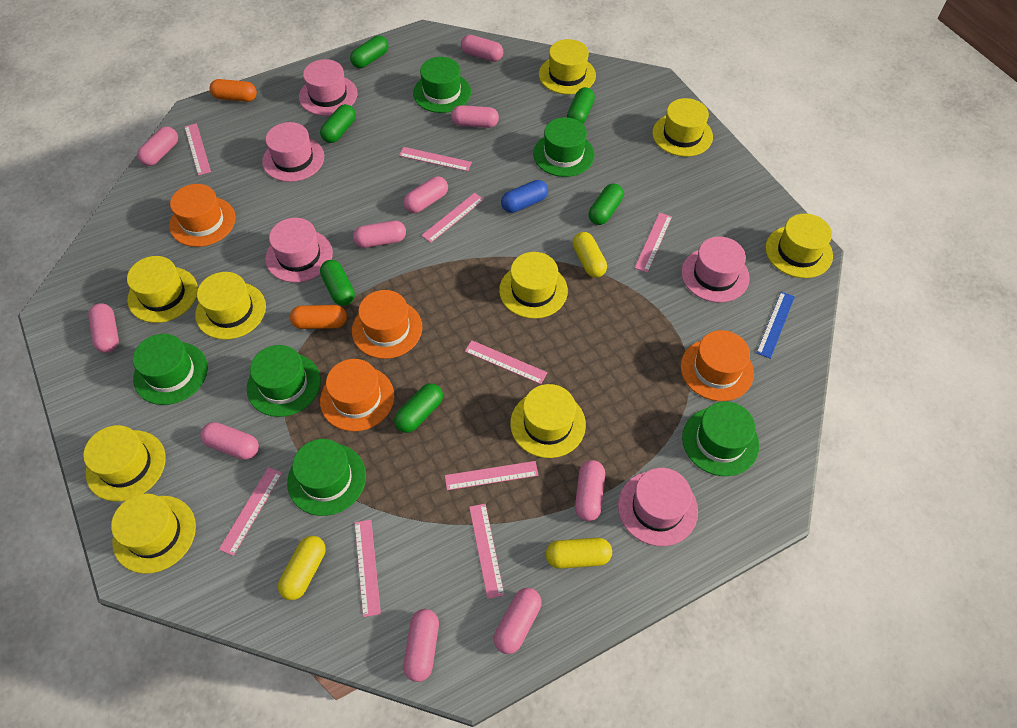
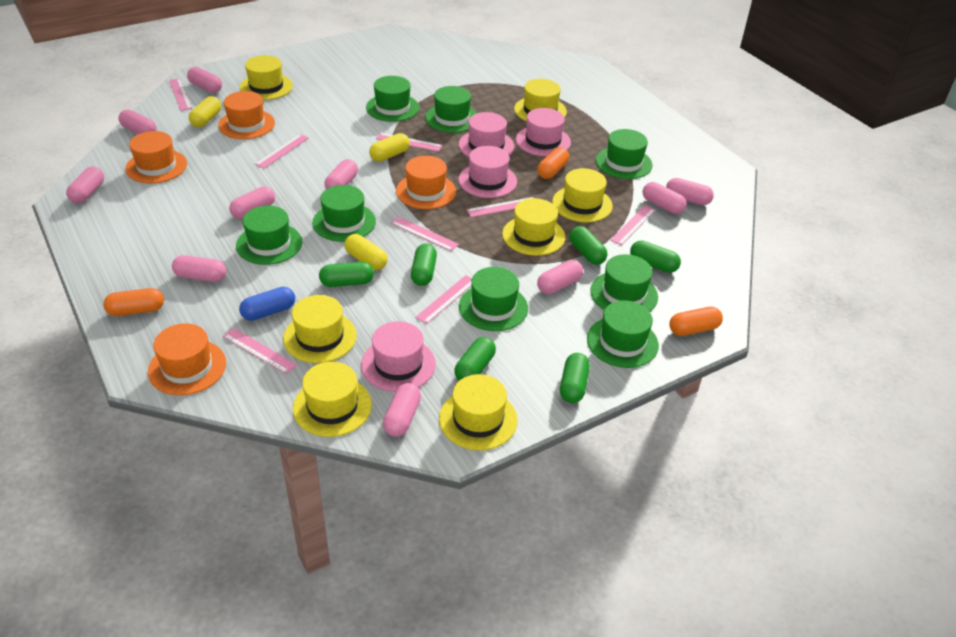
blue ruler: [756,292,795,359] = 1 -> none = 0
green hat: [133,334,208,405] [247,345,321,417] [287,439,366,516] [413,57,471,113] [533,117,595,177] [682,401,759,476] = 6 -> [236,206,302,265] [312,185,376,242] [366,76,419,122] [425,86,477,133] [459,267,528,331] [587,301,659,368] [590,254,658,312] [596,129,653,179] = 8
orange capsule: [209,79,257,102] [290,305,347,329] = 2 -> [103,288,164,316] [537,147,569,179] [669,307,723,336] = 3
pink hat: [262,122,324,182] [265,218,333,283] [299,59,357,116] [618,468,698,546] [681,237,750,302] = 5 -> [361,321,436,392] [459,112,514,157] [459,146,517,198] [516,108,571,156] = 4
pink ruler: [185,123,211,175] [219,467,282,556] [355,520,381,617] [399,147,472,171] [421,193,484,243] [445,461,538,490] [465,340,547,384] [469,504,504,599] [635,212,672,273] = 9 -> [169,78,192,111] [223,328,297,374] [255,134,309,169] [376,133,442,152] [391,216,459,251] [415,275,472,324] [467,197,534,217] [610,205,656,245] = 8
yellow hat: [83,425,166,502] [111,493,196,574] [127,256,198,323] [195,272,266,340] [499,252,568,319] [510,384,586,458] [539,39,596,95] [652,98,713,157] [765,214,833,278] = 9 -> [240,55,293,100] [283,295,357,363] [293,362,372,437] [439,374,518,450] [502,198,565,256] [514,79,567,121] [552,168,613,222] = 7

